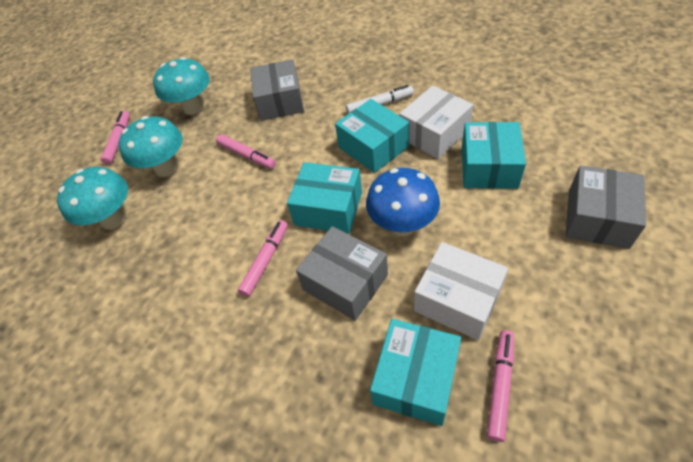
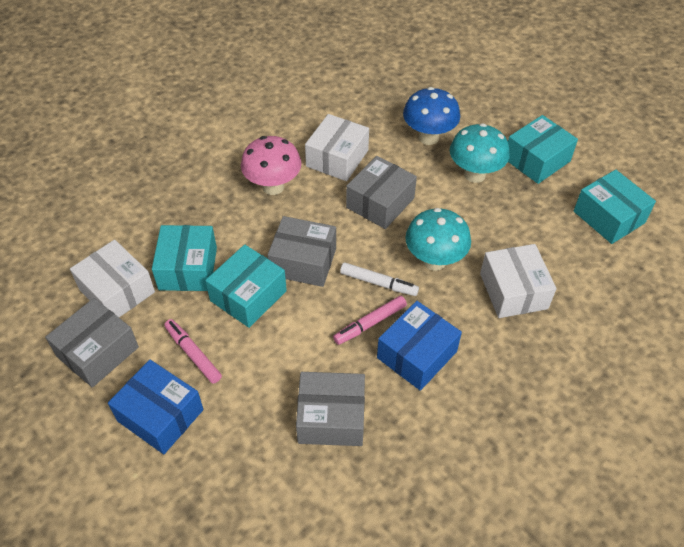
blue box: none = 0 -> [108,360,204,454] [377,301,462,391] = 2
grey box: [250,59,304,121] [296,226,388,321] [565,166,646,249] = 3 -> [45,298,139,388] [268,216,336,287] [296,372,365,446] [346,156,417,229] = 4
pink marker: [101,111,130,165] [216,134,276,169] [238,220,288,297] [487,330,514,442] = 4 -> [164,319,222,384] [333,296,407,345] = 2
pink mushroom: none = 0 -> [241,136,301,195] = 1
turquoise mushroom: [57,167,128,230] [119,116,183,177] [153,57,210,115] = 3 -> [405,208,471,271] [450,123,510,183] = 2
white box: [399,86,473,159] [414,242,508,340] = 2 -> [70,240,155,317] [305,114,369,181] [480,244,557,318] = 3

